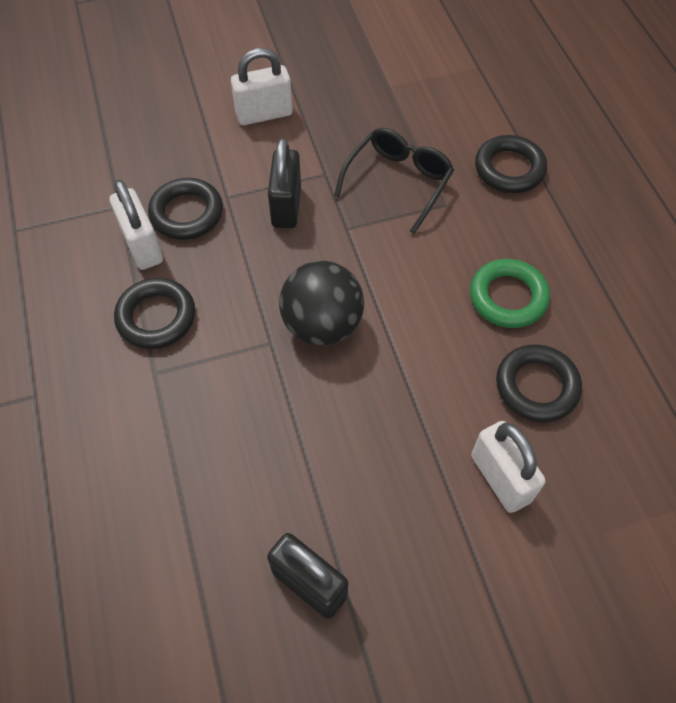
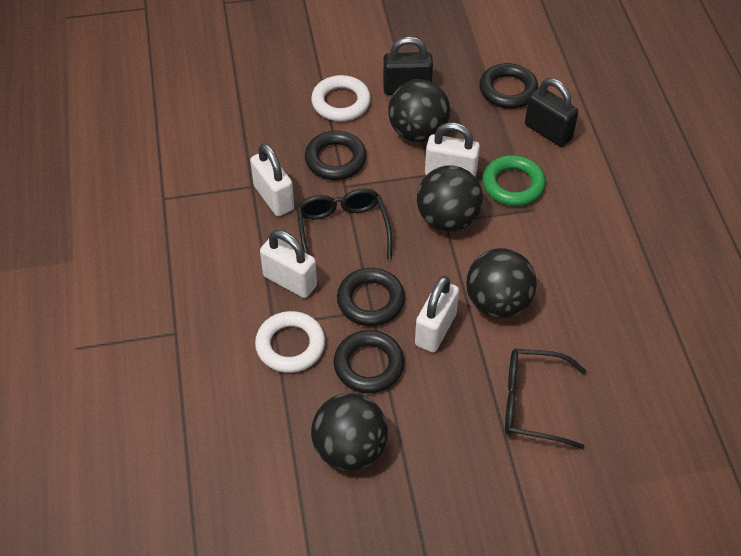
black ball: [279,261,364,346] = 1 -> [311,393,388,471] [388,79,450,142] [417,166,483,232] [466,248,537,318] = 4
black glasses: [334,128,454,234] = 1 -> [297,189,392,259] [505,349,587,449] = 2
white padlock: [110,180,163,270] [231,48,293,125] [471,421,546,513] = 3 -> [250,143,294,216] [260,230,317,298] [415,276,459,352] [425,122,480,177] = 4
white ring: none = 0 -> [255,311,325,373] [311,75,371,121] = 2

